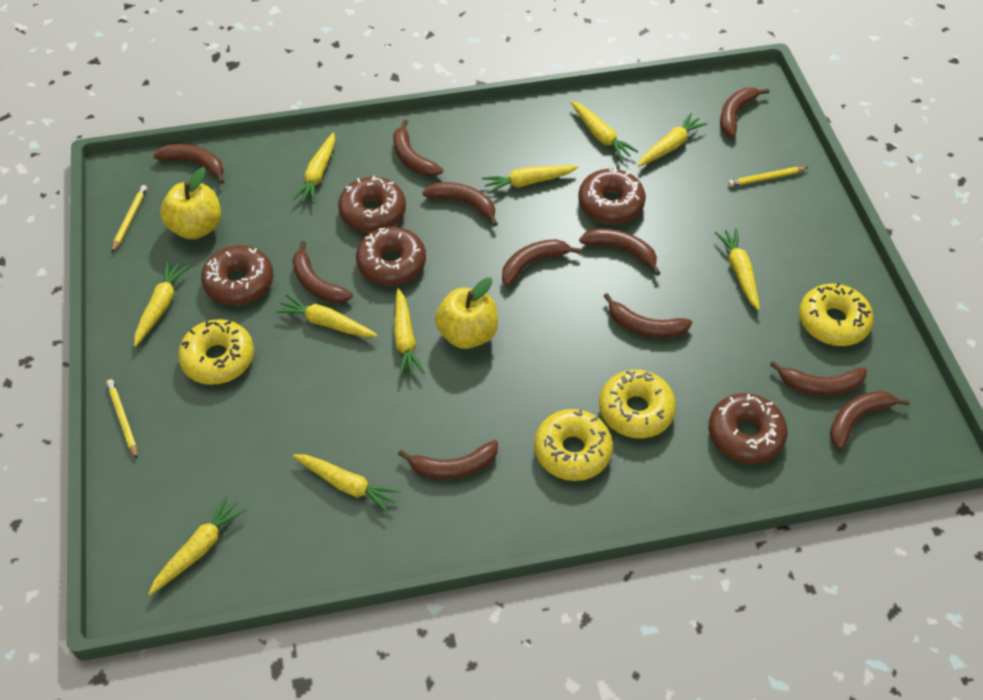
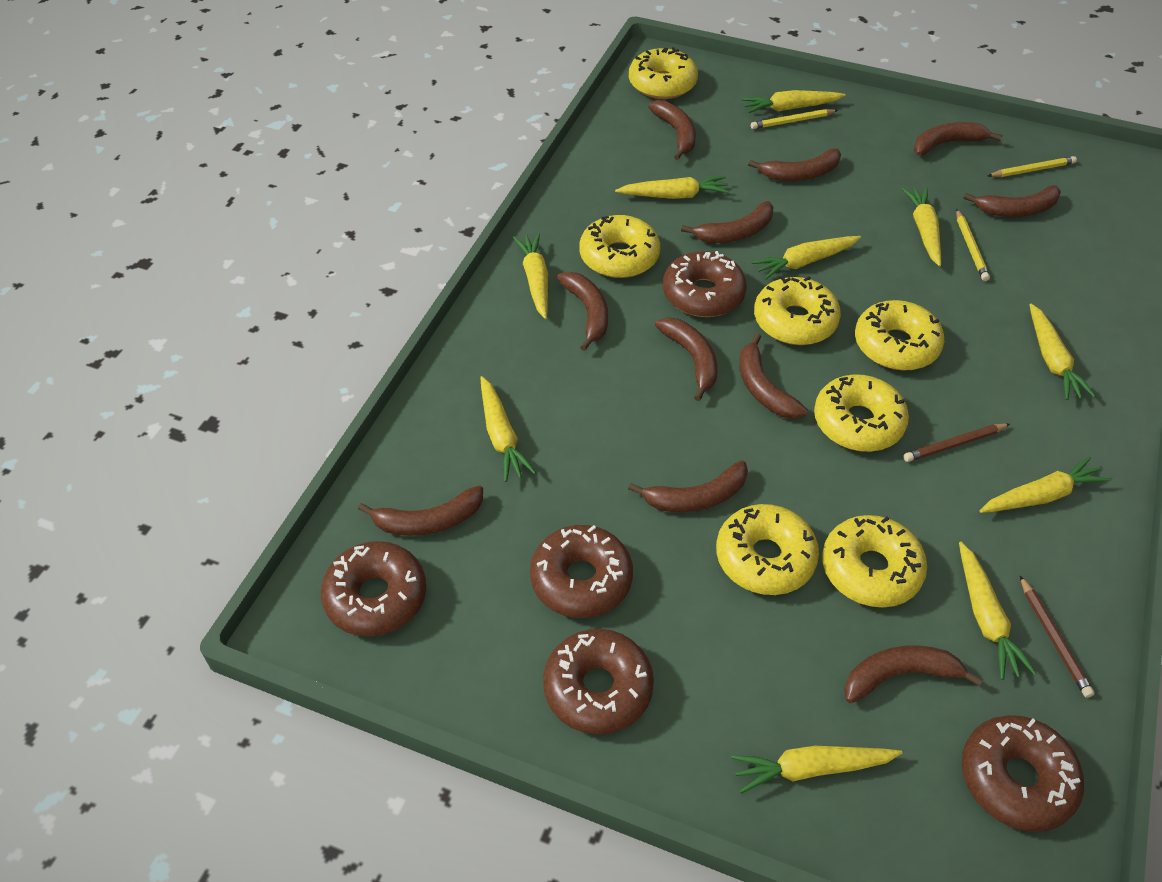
brown pencil: none = 0 -> [903,424,1010,462] [1020,576,1095,698] = 2
yellow apple: [160,167,221,240] [435,277,498,349] = 2 -> none = 0
yellow donut: [178,319,254,385] [534,409,613,481] [599,370,676,438] [799,282,874,346] = 4 -> [579,215,660,278] [629,47,698,99] [716,504,819,595] [754,276,841,345] [814,374,909,452] [822,515,927,608] [855,300,944,371] = 7

